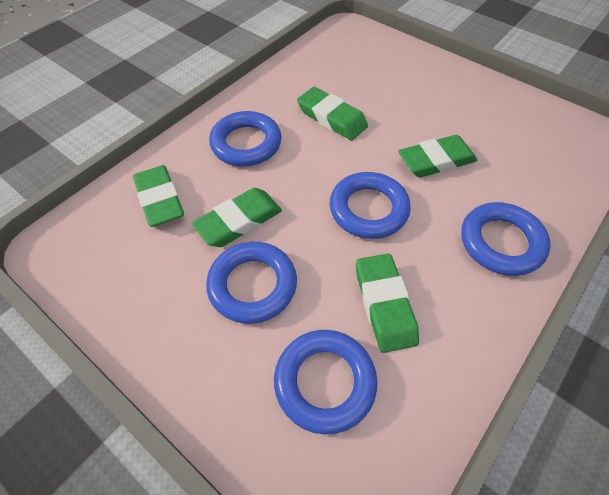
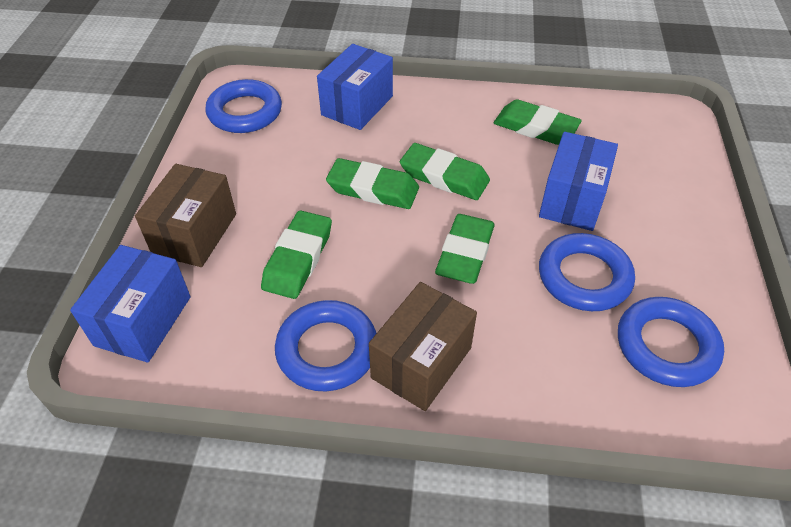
blue box: none = 0 -> [70,245,191,363] [317,44,393,130] [539,132,618,231] = 3
blue ring: [206,242,297,324] [209,111,281,166] [274,330,377,435] [330,172,411,239] [461,202,550,276] = 5 -> [205,79,282,133] [275,300,376,391] [539,233,635,311] [618,297,724,387] = 4
brown box: none = 0 -> [135,164,236,267] [369,282,477,411] = 2

